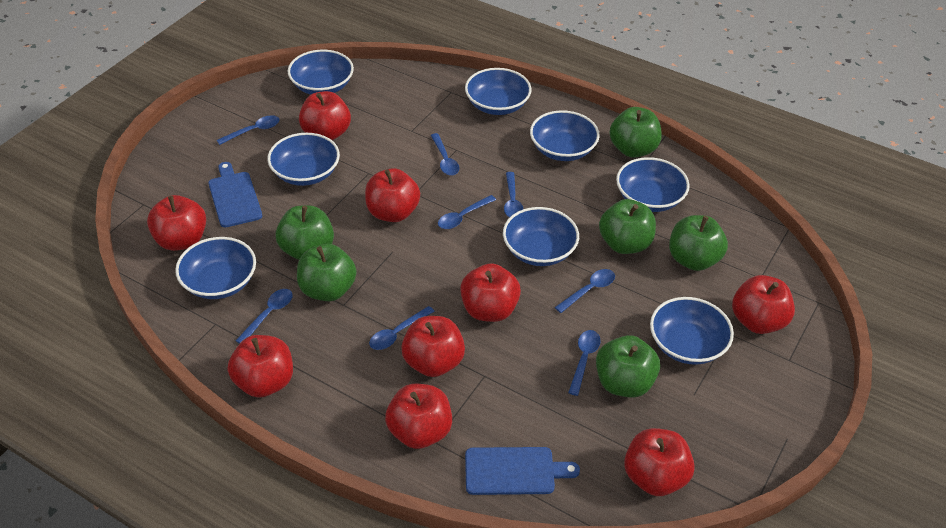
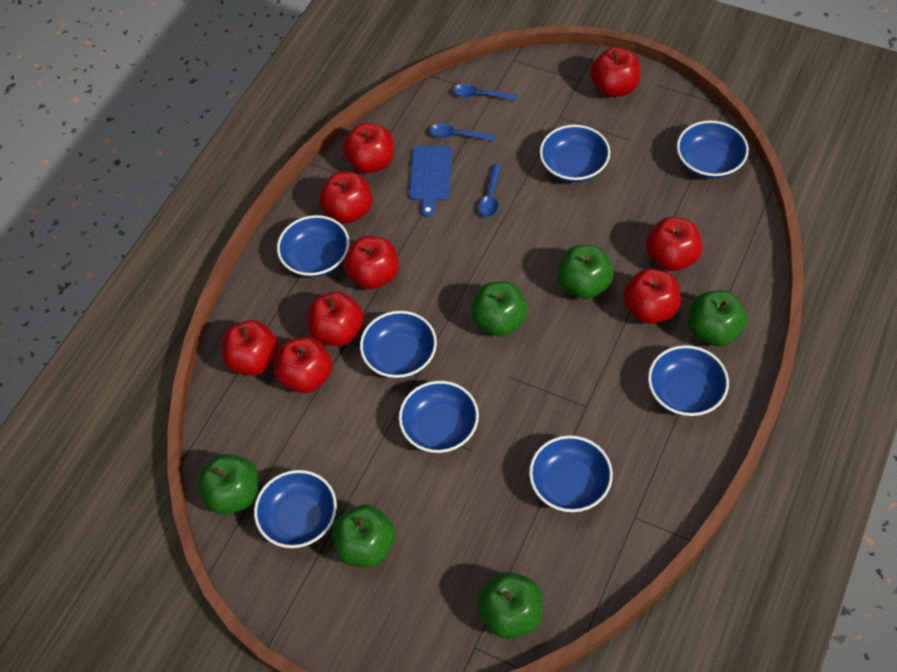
blue cutting board: [208,162,262,227] [465,447,580,495] = 2 -> [409,146,452,217] = 1
blue spoon: [217,115,280,145] [236,289,293,344] [369,306,435,350] [431,133,459,176] [438,195,496,229] [504,172,523,217] [555,269,615,313] [568,330,601,396] = 8 -> [430,124,495,141] [453,84,517,101] [479,164,501,217] = 3

